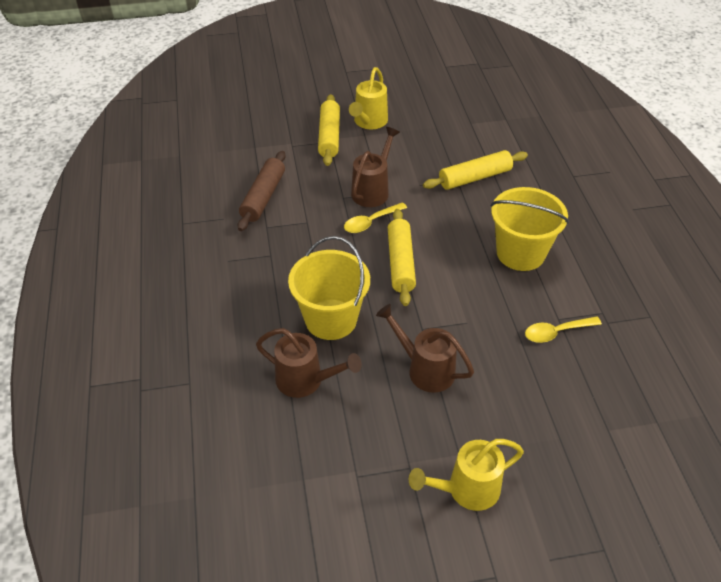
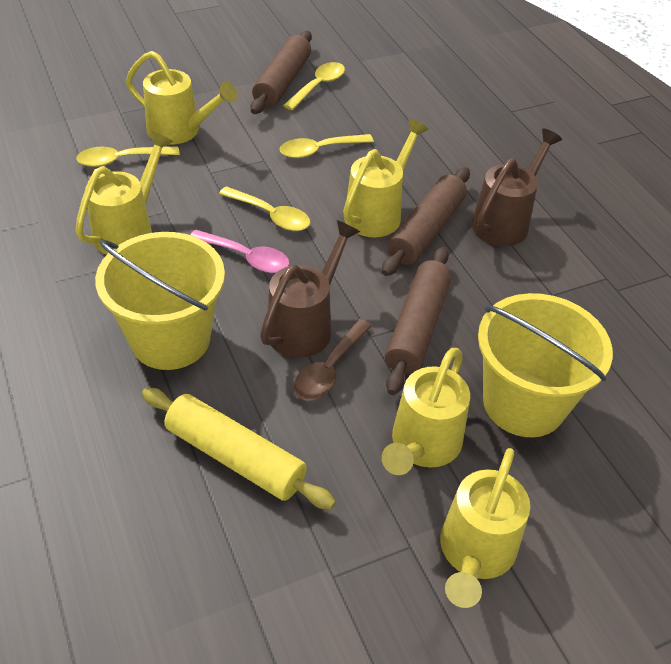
brown rolling pin: [238,151,286,231] = 1 -> [250,31,312,114] [382,167,470,276] [385,247,452,395] = 3
brown spoon: none = 0 -> [294,319,372,401] = 1
brown watering can: [256,328,362,398] [351,127,400,207] [376,304,474,393] = 3 -> [260,220,360,358] [472,128,562,246] = 2
pink spoon: none = 0 -> [190,230,290,273] = 1
yellow rolling pin: [318,94,340,166] [388,209,416,306] [423,150,528,190] = 3 -> [142,388,336,510] = 1
yellow spoon: [344,202,407,233] [525,316,602,343] = 2 -> [76,146,180,167] [219,186,310,231] [280,134,374,158] [283,62,345,110] = 4
yellow watering can: [349,67,388,129] [409,439,524,511] = 2 -> [75,131,173,255] [126,51,237,145] [343,118,429,237] [382,348,470,475] [440,448,530,608] = 5

